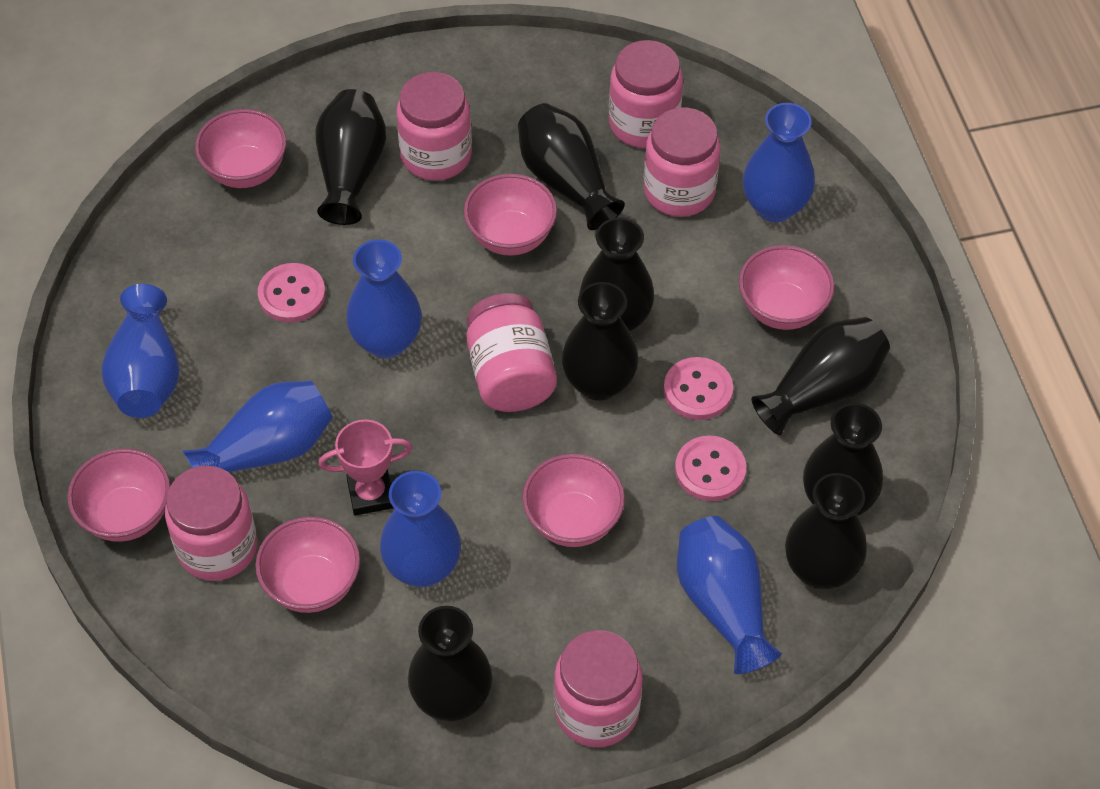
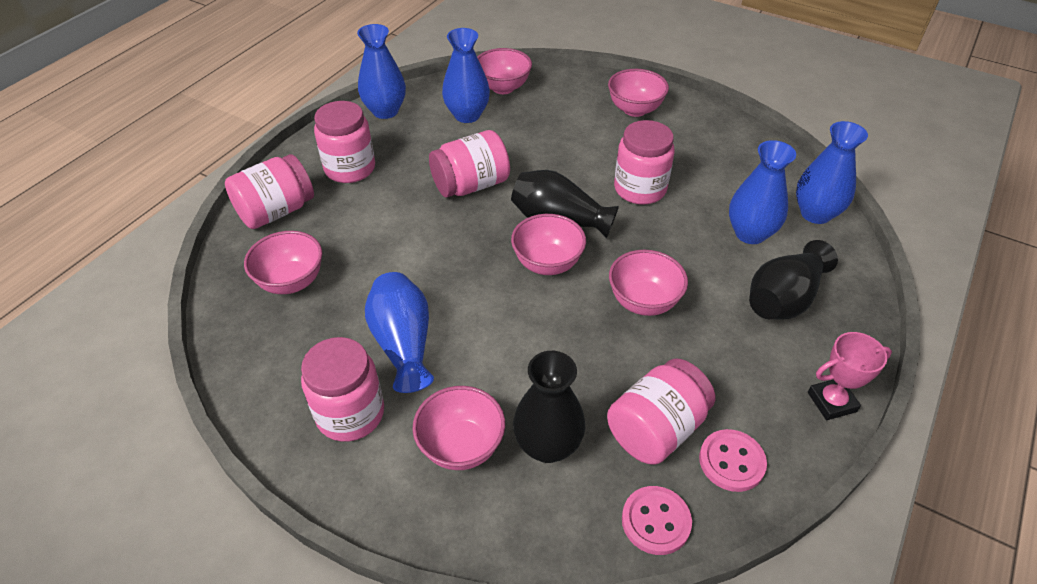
black vase: [315,89,386,225] [408,606,492,721] [518,103,625,230] [562,282,638,401] [579,218,654,332] [751,317,890,435] [785,473,867,589] [803,403,883,516] = 8 -> [511,170,619,238] [513,351,585,463] [749,240,838,320] = 3
blue vase: [101,284,180,418] [182,381,333,472] [346,239,422,359] [380,471,461,587] [677,516,782,674] [743,103,815,222] = 6 -> [357,24,406,119] [365,272,434,393] [442,28,490,123] [729,140,796,244] [796,121,868,224] = 5
pink button: [258,263,326,323] [664,357,733,420] [675,436,746,501] = 3 -> [622,486,692,555] [699,429,767,492] = 2

